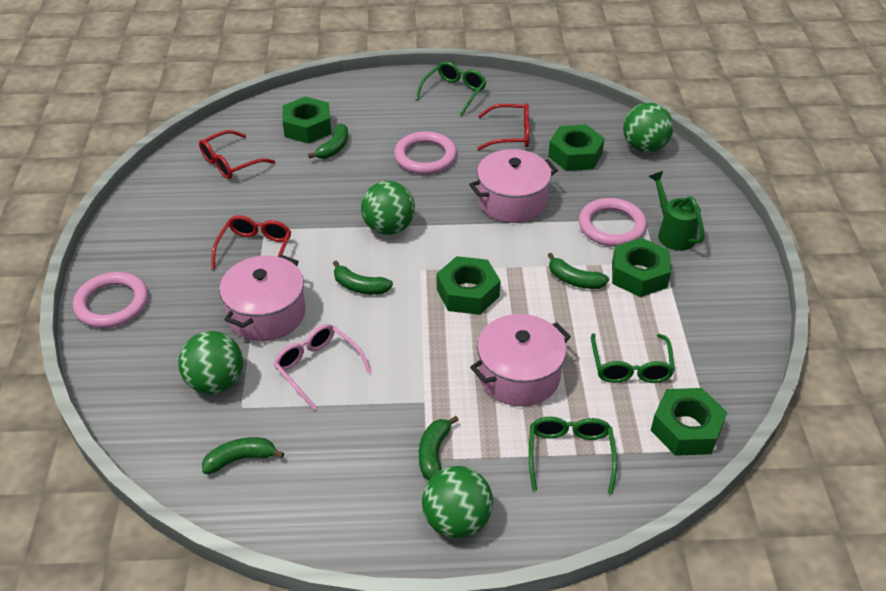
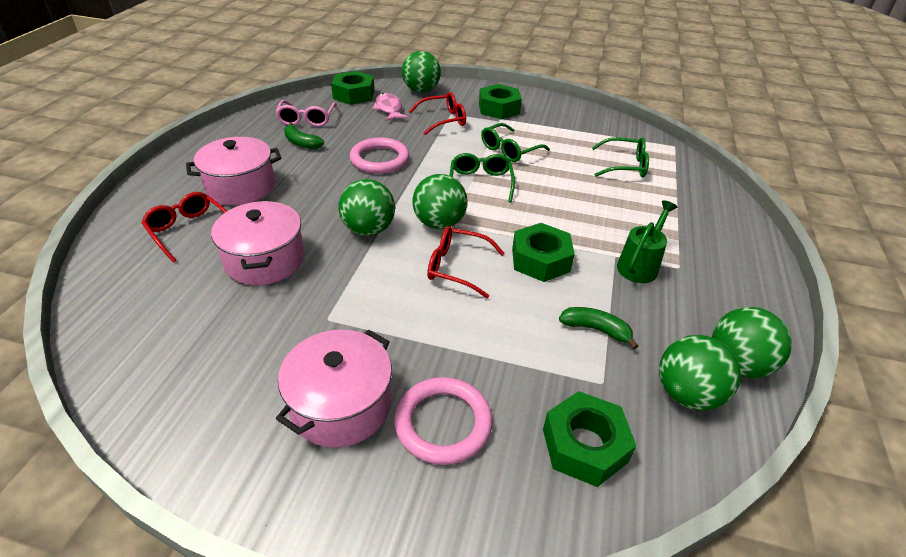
green ball: [178,331,243,394] [361,181,415,235] [422,466,493,539] [623,103,673,153] = 4 -> [338,179,395,236] [402,51,441,92] [412,174,467,229] [659,335,741,411] [712,307,792,378] = 5
green banana: [202,437,284,474] [308,124,348,159] [333,261,393,295] [419,416,458,480] [548,253,609,289] = 5 -> [284,123,324,149] [559,307,638,349] = 2
green nut: [282,97,331,144] [437,256,500,315] [548,125,605,171] [612,238,671,297] [651,388,727,456] = 5 -> [331,71,375,105] [479,84,522,119] [512,223,575,282] [543,391,636,487] = 4
pink fish: none = 0 -> [372,93,408,121] = 1
pink ring: [73,272,148,328] [394,131,457,174] [579,198,647,247] = 3 -> [350,138,409,174] [394,377,493,465] = 2

